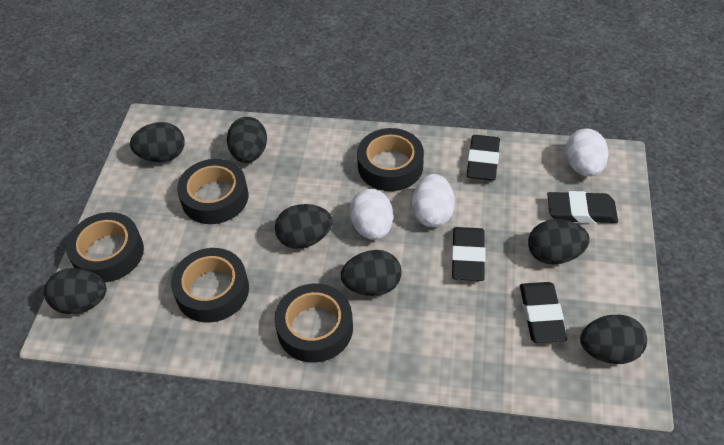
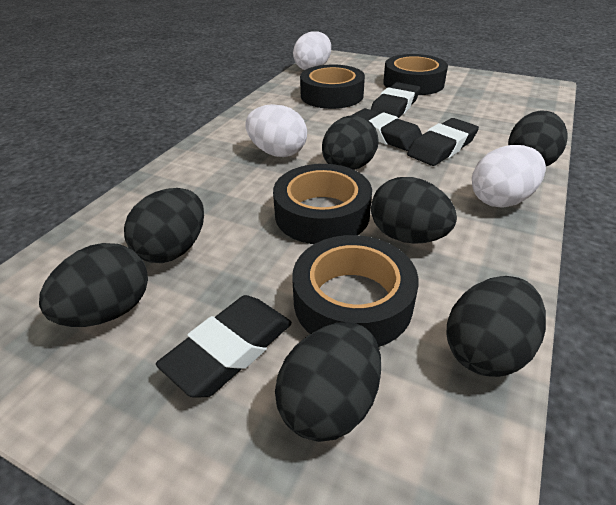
black tape: [66,212,144,282] [171,248,249,323] [177,159,248,224] [274,284,353,363] [357,128,424,191] = 5 -> [273,164,372,244] [292,235,419,347] [300,65,365,109] [383,54,448,95] = 4

